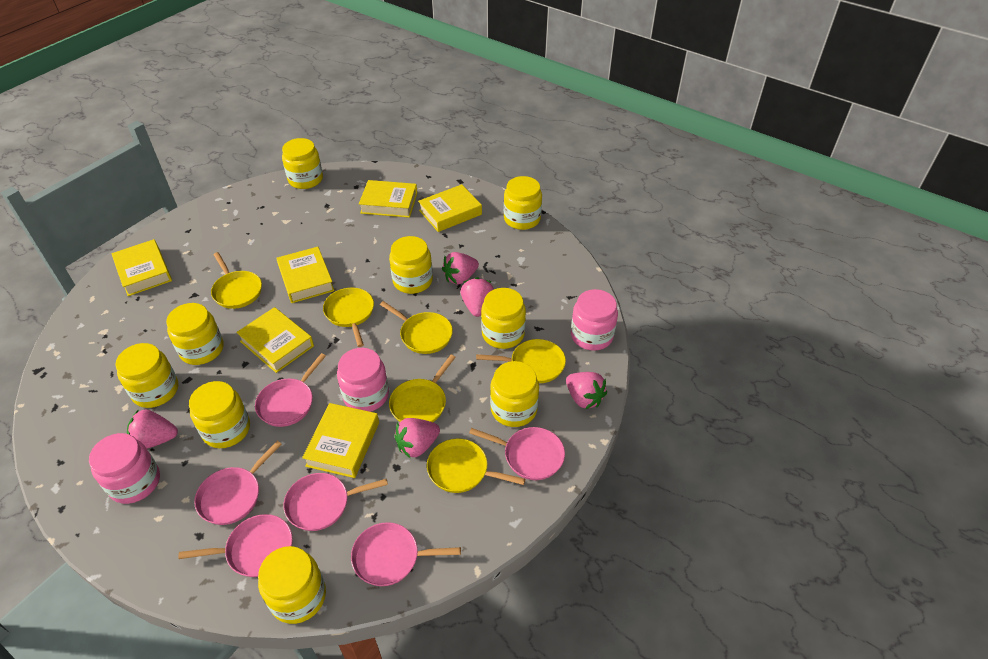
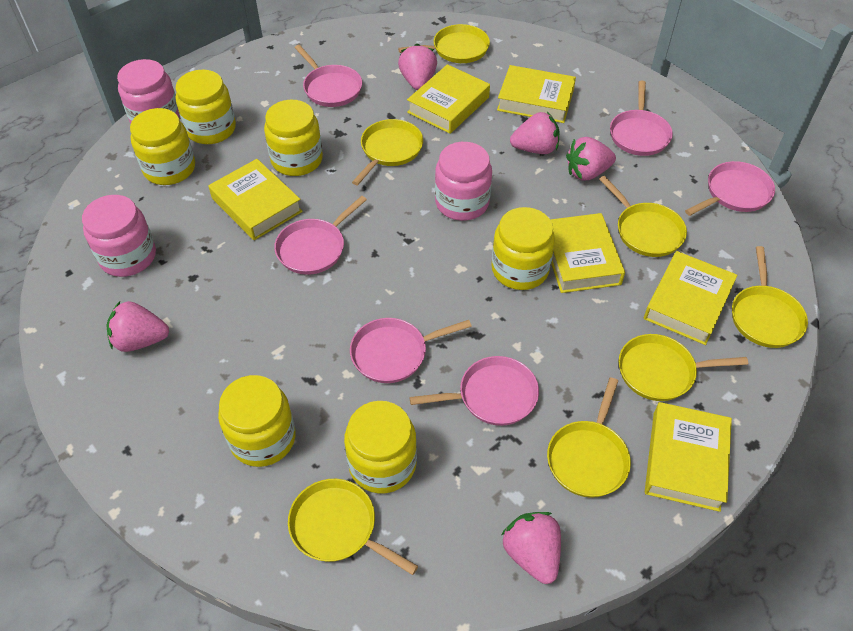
yellow jar: [115,343,178,408] [166,303,223,365] [189,381,250,448] [258,546,326,624] [282,138,323,189] [389,236,433,294] [481,288,526,349] [490,361,539,427] [504,176,542,230] = 9 -> [130,108,195,185] [176,70,236,144] [218,375,296,467] [264,100,323,176] [344,401,417,494] [491,207,555,290] = 6
yellow pan: [211,252,262,309] [323,288,374,347] [380,301,453,354] [389,355,456,422] [427,438,525,493] [476,339,566,383] = 6 -> [288,479,418,575] [352,119,423,185] [398,24,490,63] [547,377,631,498] [599,176,687,257] [619,334,748,401] [732,246,808,348] = 7

